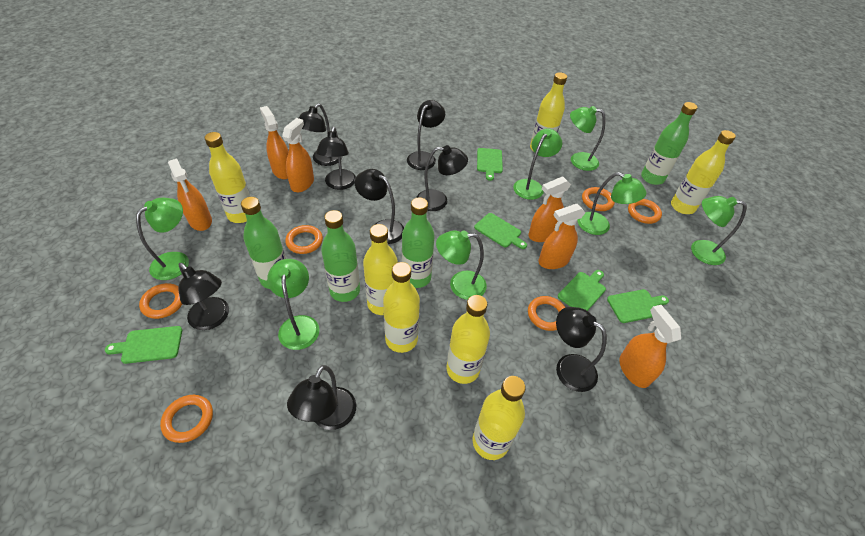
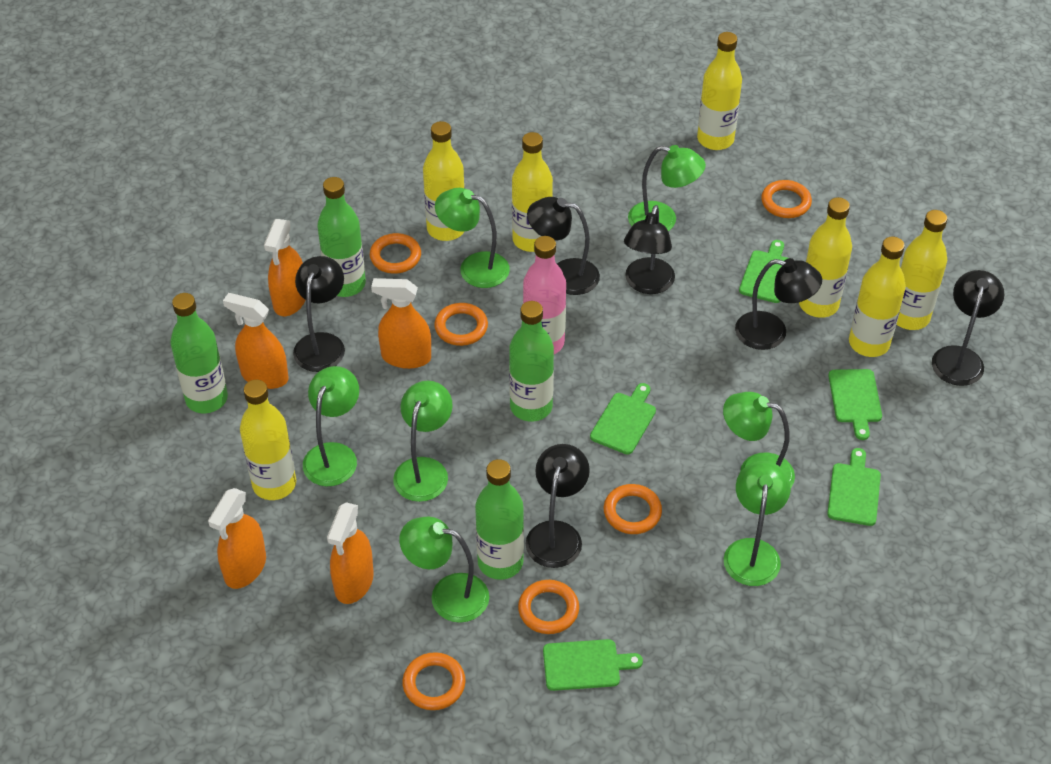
black lamp: [178,263,229,330] [287,365,356,430] [299,103,343,166] [316,127,356,190] [355,169,404,244] [407,100,445,170] [416,145,468,211] [556,307,607,392] = 8 -> [293,256,345,372] [526,444,590,568] [527,197,600,295] [624,205,675,294] [735,258,822,350] [932,270,1004,386] = 6
orange spray bottle: [168,159,212,231] [260,106,289,179] [282,118,314,192] [528,177,571,242] [538,204,585,269] [619,305,681,388] = 6 -> [208,488,266,589] [223,293,288,389] [264,219,305,316] [327,502,374,604] [371,278,431,369] = 5
pink bottle: none = 0 -> [523,236,566,354] = 1

